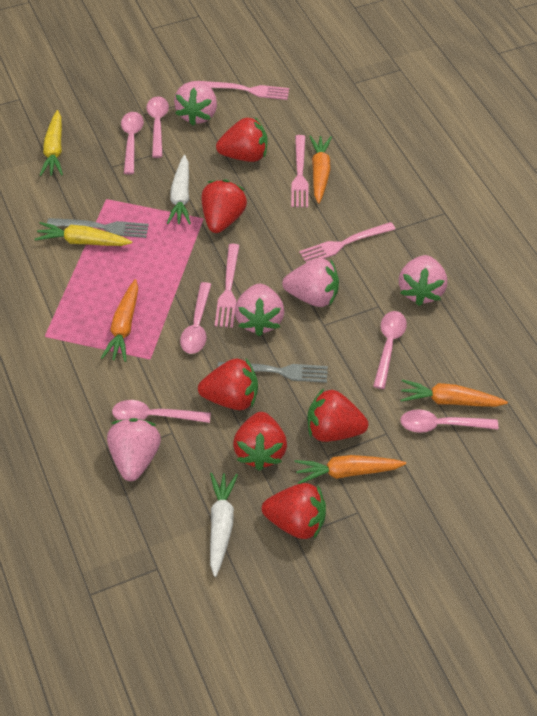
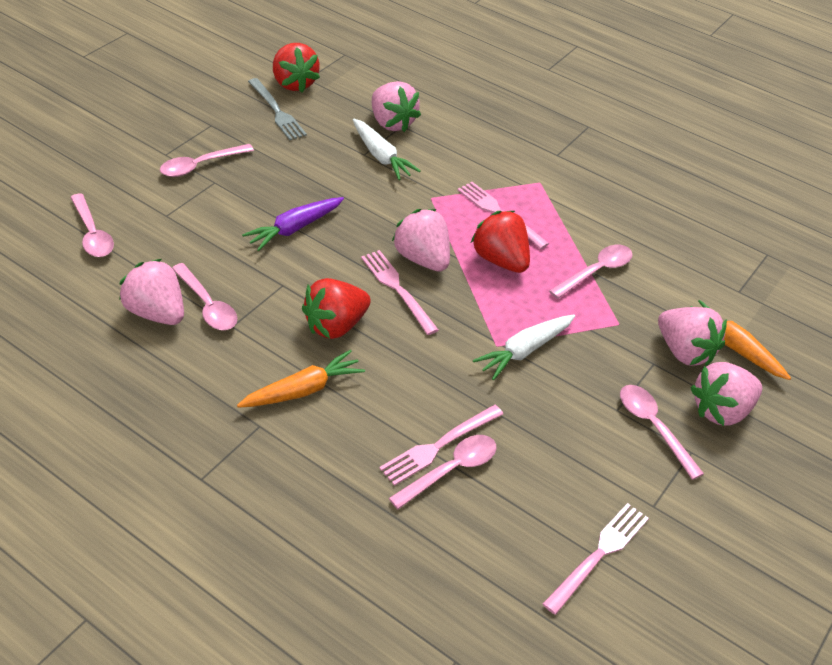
grey fork: [47,218,149,238] [218,362,328,383] = 2 -> [248,78,307,140] = 1
orange carrot: [101,279,138,362] [294,455,406,484] [309,135,332,204] [401,379,508,407] = 4 -> [237,350,365,408] [691,300,791,380] = 2
purple carrot: none = 0 -> [242,197,344,251] = 1
red strawberry: [198,358,258,410] [201,179,247,233] [216,117,267,162] [233,412,287,471] [262,483,326,539] [308,388,368,442] = 6 -> [273,43,320,92] [302,278,371,339] [471,211,530,273] = 3
yellow carrot: [34,222,132,246] [40,110,63,176] = 2 -> none = 0

